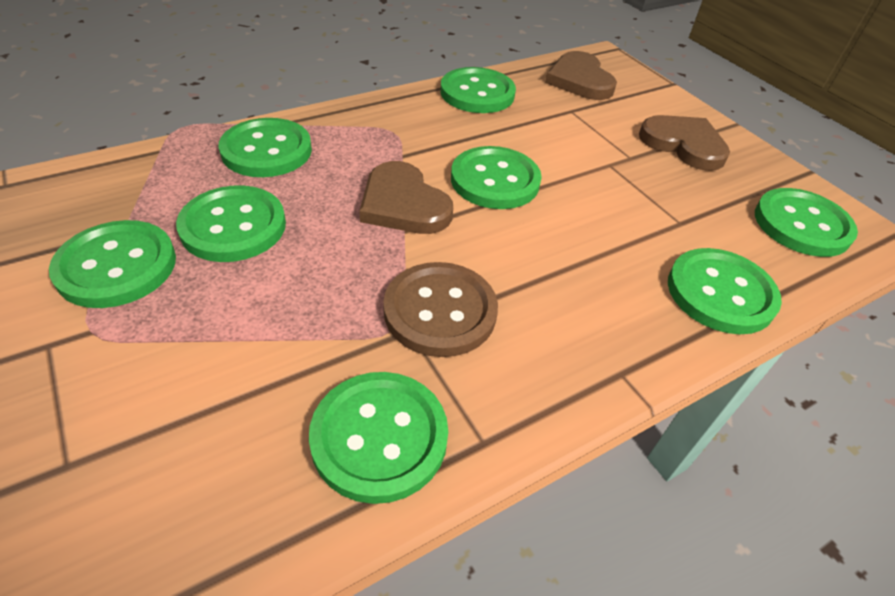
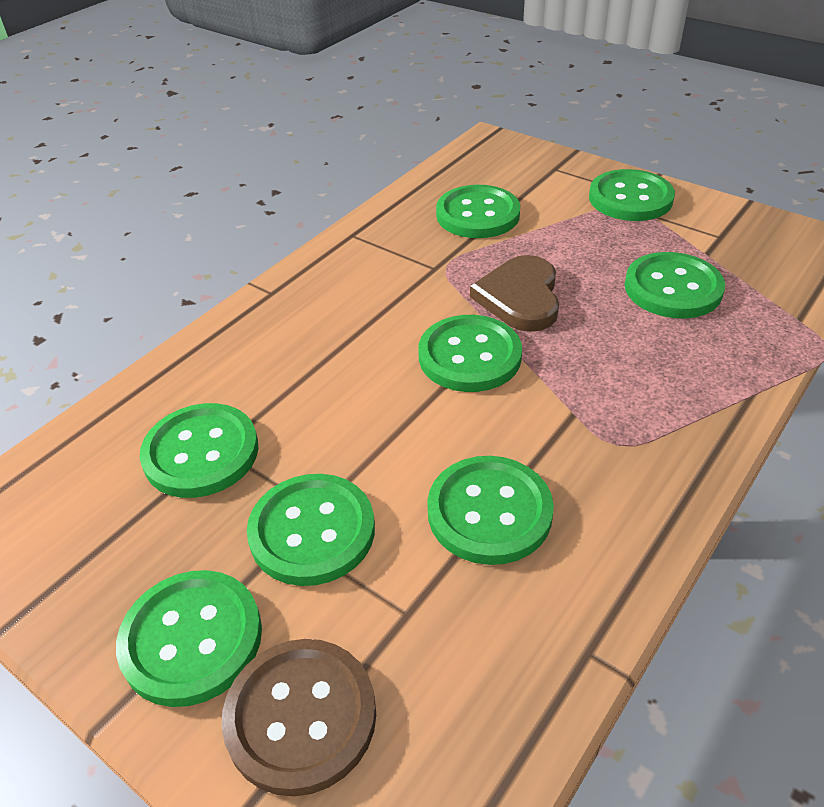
brown heart: [359,161,453,234] [545,51,617,100] [639,115,730,171] = 3 -> [470,255,559,332] = 1

